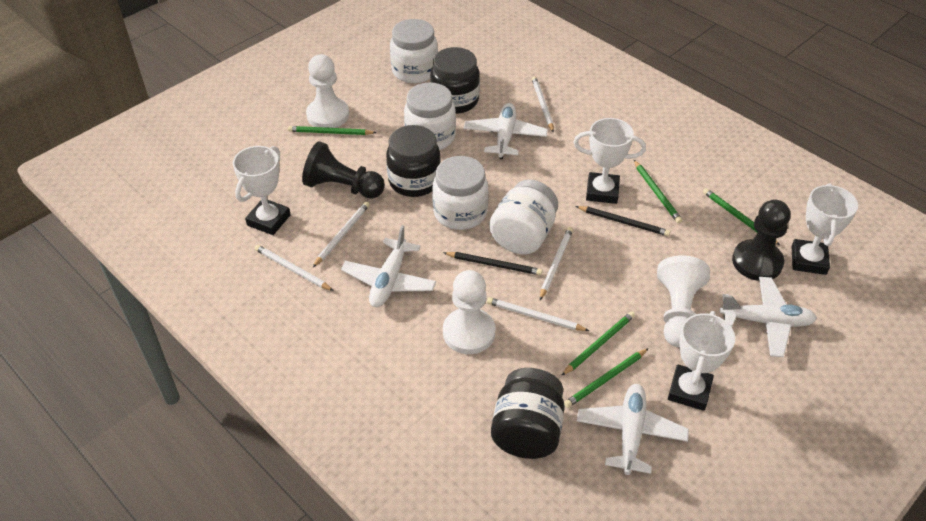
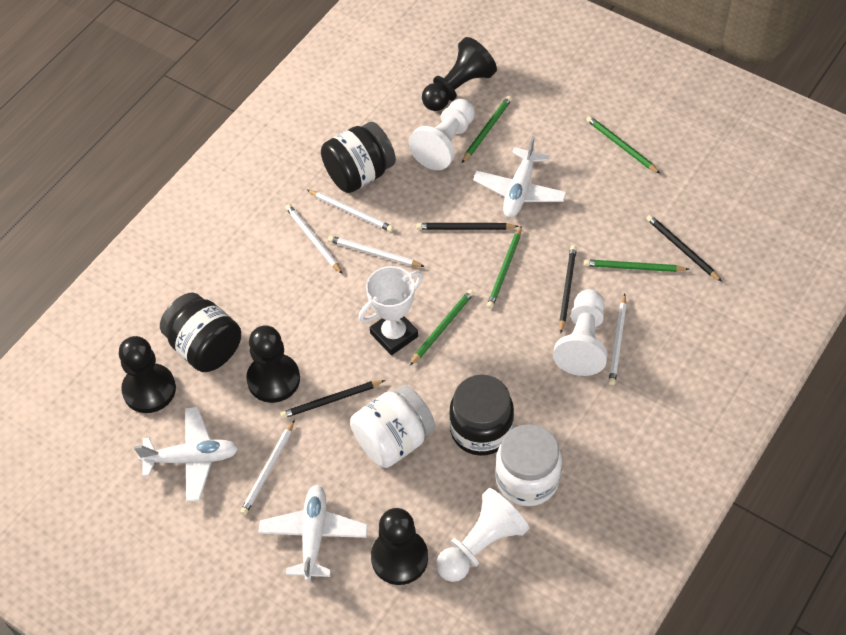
black pawn: [302,141,385,199] [732,200,790,281] = 2 -> [119,336,176,413] [246,325,300,403] [371,508,428,585] [422,37,497,111] = 4
black pencil: [443,252,543,275] [576,206,670,236] = 2 -> [280,380,385,419] [417,223,519,230] [559,245,577,333] [646,215,722,282] = 4
white jar: [390,19,438,83] [404,82,456,150] [432,156,488,230] [489,179,558,254] = 4 -> [350,385,435,468] [495,424,562,506] = 2
white plane: [341,225,436,307] [464,103,548,159] [577,384,689,475] [719,277,817,357] = 4 -> [134,407,238,502] [258,485,368,581] [473,136,567,218] = 3
white trophy: [233,146,291,235] [573,118,646,204] [668,311,735,411] [791,183,858,275] = 4 -> [359,266,423,355] = 1

